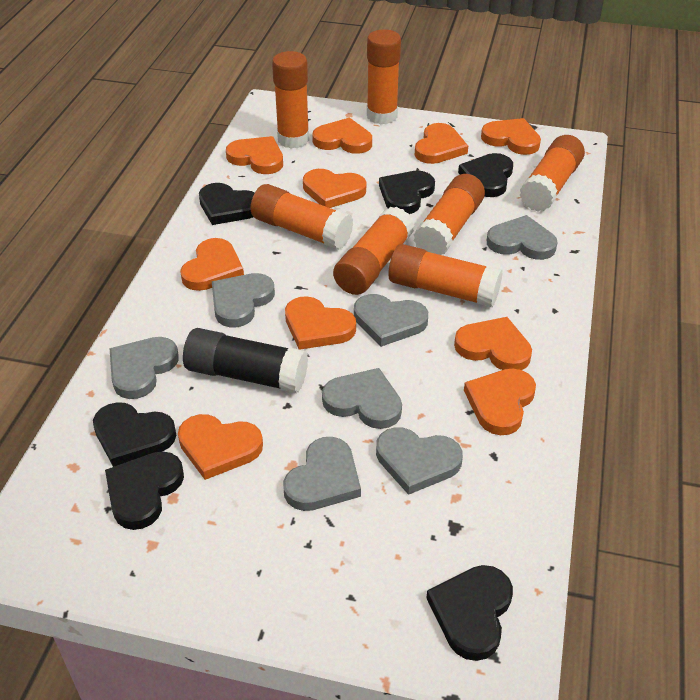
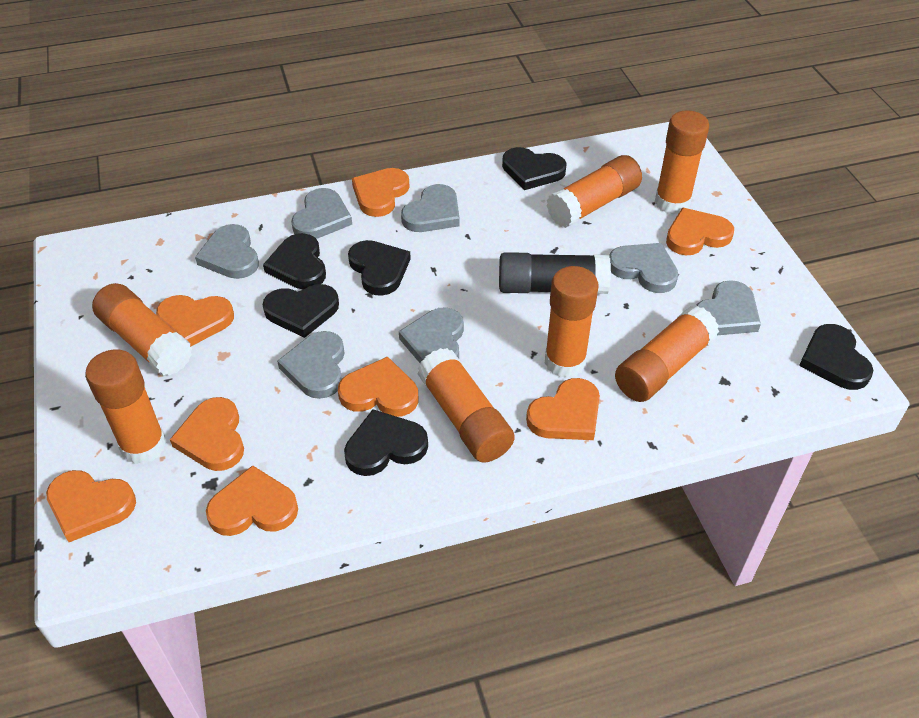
orange heart: [178,414,263,480] [180,238,244,291] [226,136,283,174] [285,296,356,350] [303,169,366,208] [312,117,372,154] [415,123,468,164] [454,317,532,370] [464,369,536,435] [481,118,541,155] = 10 -> [46,470,136,542] [156,295,234,347] [170,397,244,471] [206,465,298,536] [338,356,418,417] [352,168,410,217] [526,378,600,440] [666,208,734,255] = 8

